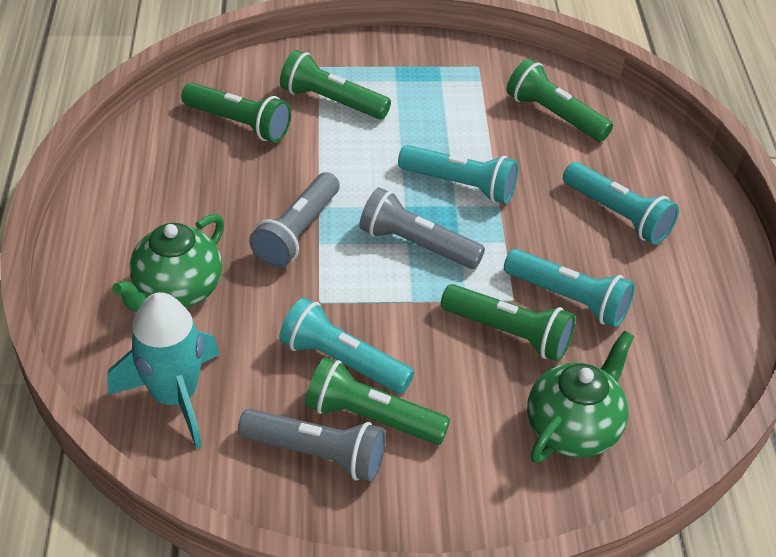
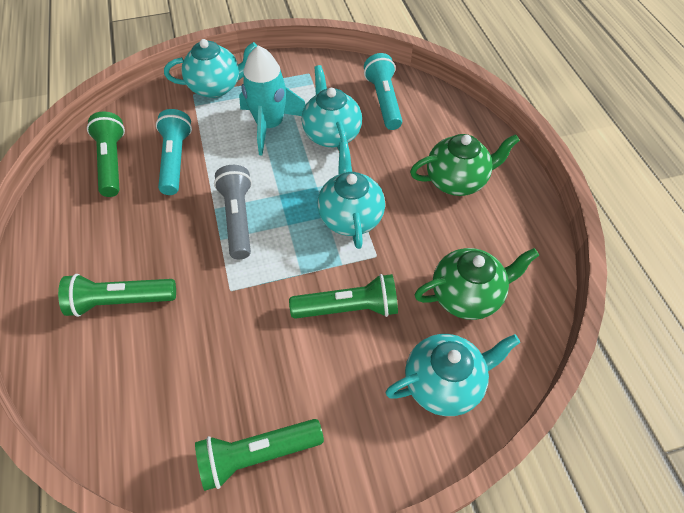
green flashlight: [181,83,291,142] [280,50,391,120] [305,357,450,445] [441,284,575,361] [507,59,613,142] = 5 -> [58,274,176,317] [87,111,125,197] [195,419,324,491] [289,274,398,319] = 4
grey flashlight: [238,409,386,482] [249,172,340,268] [359,187,485,269] = 3 -> [214,165,252,259] = 1
turquoise flashlight: [279,298,414,394] [398,145,519,204] [504,249,635,327] [563,162,679,245] = 4 -> [156,109,192,195] [364,53,402,130] = 2
turquoise teapot: none = 0 -> [164,39,257,98] [302,65,362,150] [318,142,385,249] [386,334,520,416] = 4

